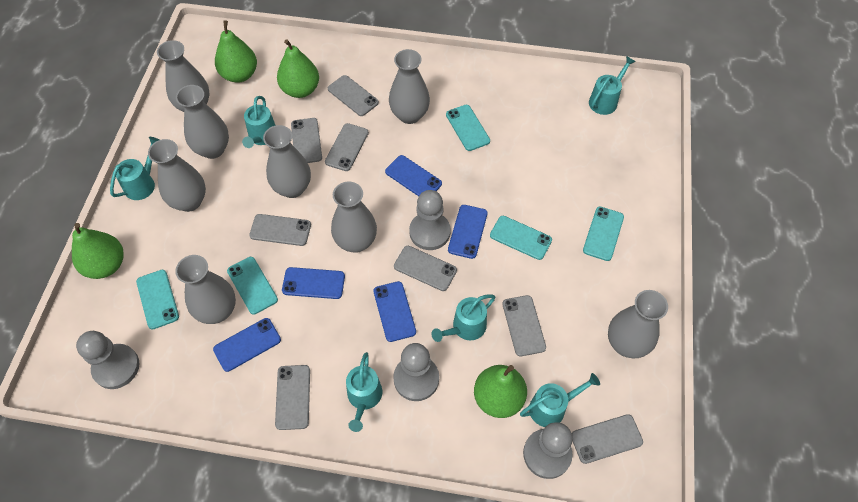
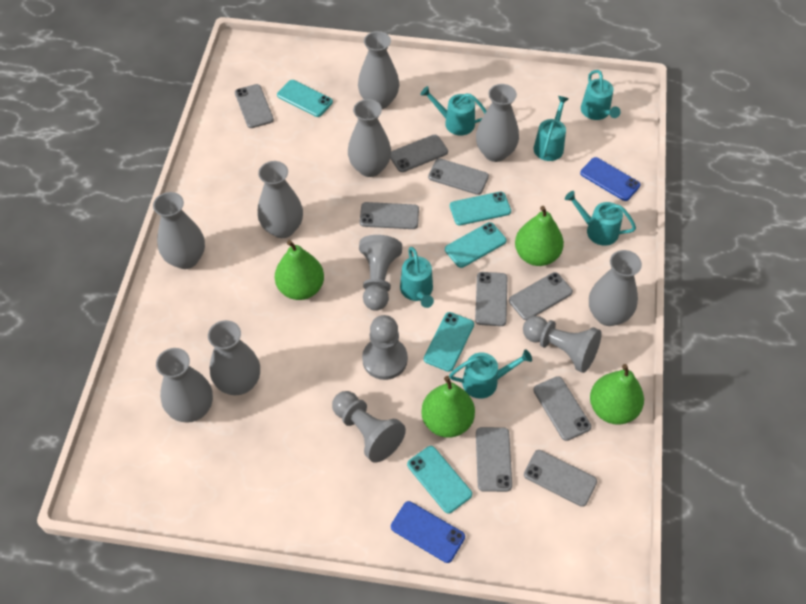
blue phone: [213,318,281,372] [282,267,345,299] [373,281,416,342] [385,155,442,196] [448,205,488,259] = 5 -> [391,501,465,563] [580,157,641,201] = 2
grey phone: [249,214,311,246] [275,365,310,430] [291,118,322,163] [325,123,369,171] [328,75,379,116] [394,246,457,291] [502,295,546,356] [572,414,643,464] = 8 -> [235,84,274,128] [360,202,419,229] [390,134,448,172] [428,158,489,195] [475,272,507,326] [476,427,512,492] [509,272,573,320] [524,450,597,507] [533,376,591,441] = 9

